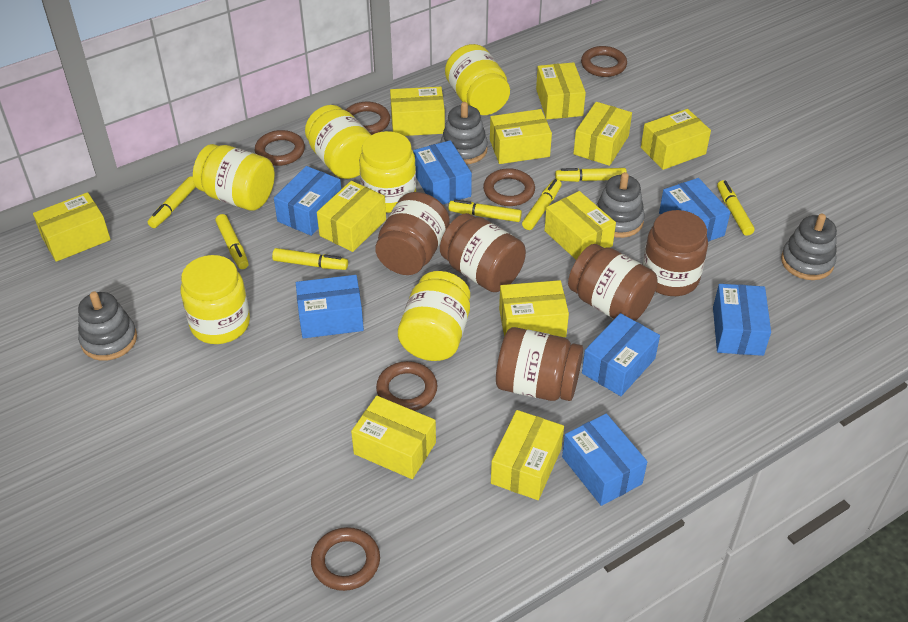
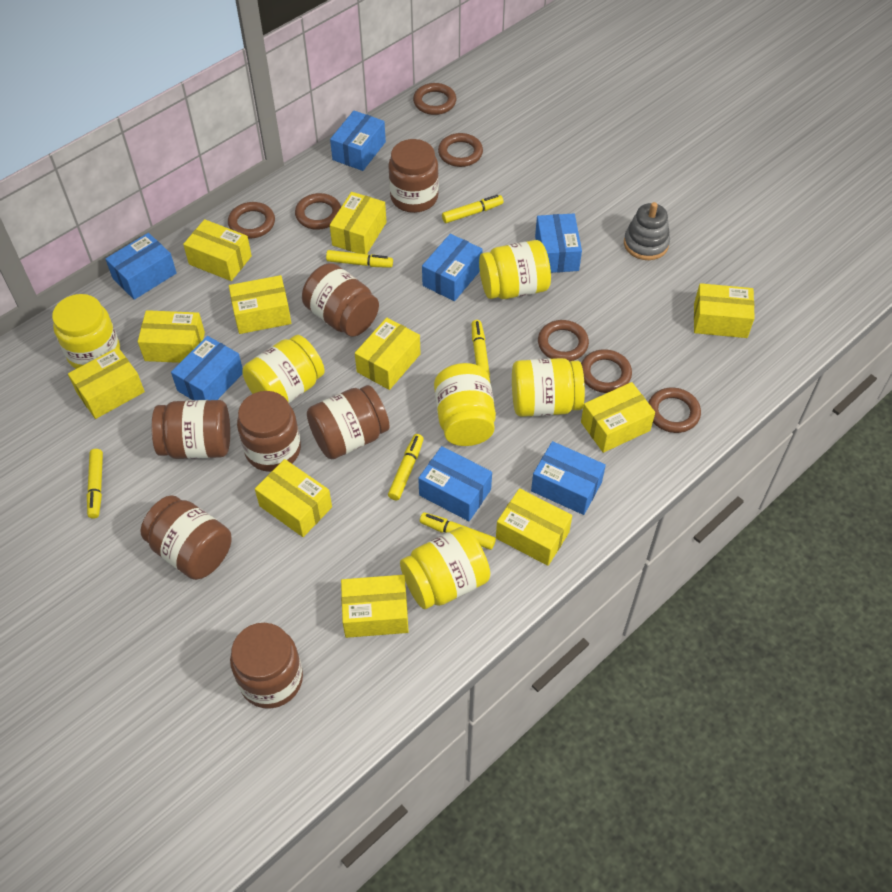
brown jar: [375,192,450,275] [440,213,526,292] [496,327,583,401] [568,244,657,321] [643,210,708,296] = 5 -> [141,495,231,580] [151,400,230,459] [230,623,303,709] [237,391,301,472] [302,263,379,337] [307,385,390,459] [388,139,439,213] = 7
brown ring: [255,130,305,166] [311,527,380,591] [346,102,390,135] [376,361,437,411] [483,168,535,206] [581,46,627,77] = 6 -> [228,202,275,239] [295,193,341,230] [413,83,456,115] [438,133,483,167] [538,320,589,362] [581,349,632,393] [648,387,701,433] = 7
grey stacking toy: [78,291,137,361] [441,102,488,164] [597,172,645,238] [781,214,837,280] = 4 -> [624,202,670,260] = 1
yellow marker: [148,176,195,228] [215,214,249,269] [272,248,348,270] [448,199,522,222] [522,179,562,230] [555,168,627,182] [717,180,755,236] = 7 -> [87,449,103,519] [326,250,393,268] [388,434,424,500] [420,513,496,550] [442,195,504,223] [472,320,490,378] = 6

